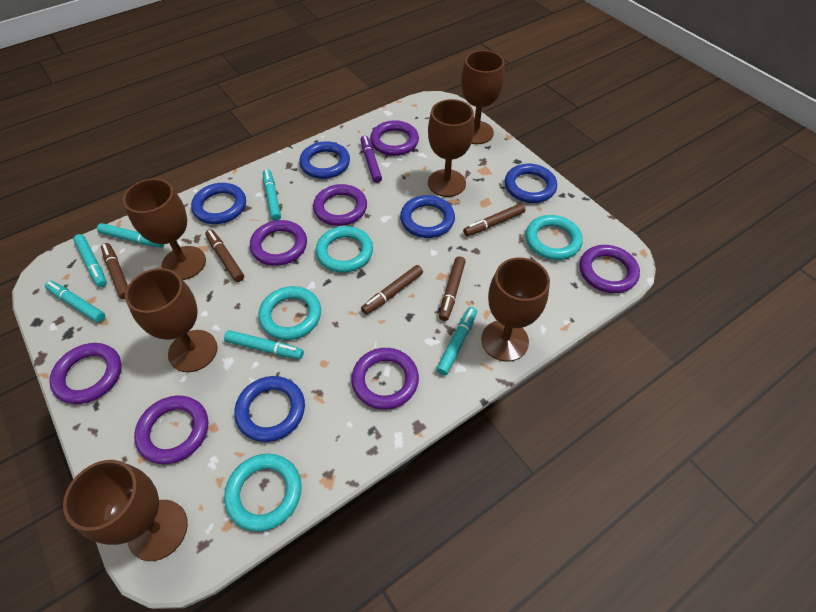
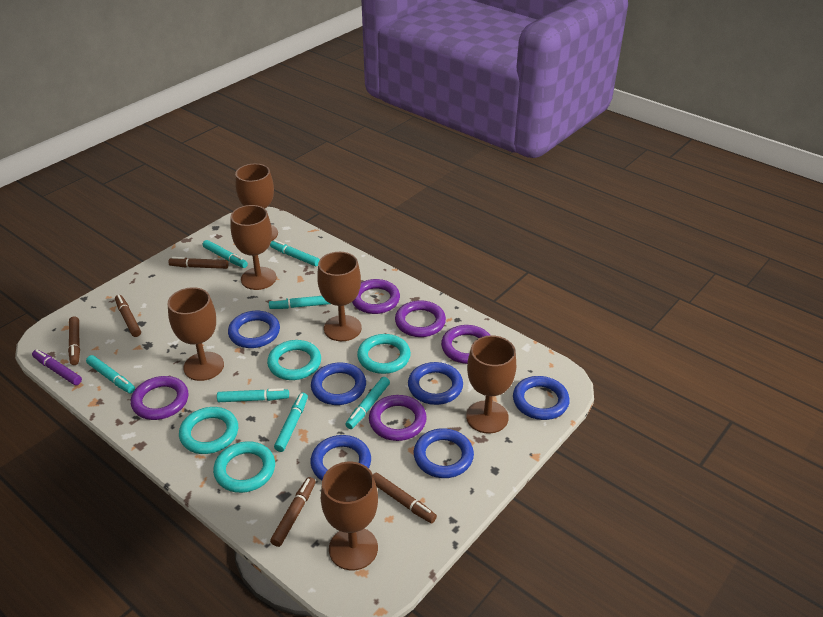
blue ring: [191,183,246,224] [234,376,305,442] [299,141,350,179] [400,195,455,238] [505,164,557,203] = 5 -> [228,311,280,348] [310,435,371,481] [311,362,366,405] [408,362,463,405] [414,428,474,478] [513,376,570,420] = 6
purple ring: [49,343,121,404] [134,395,208,464] [250,220,307,266] [313,184,367,226] [351,348,419,410] [370,120,419,156] [579,245,640,293] = 7 -> [131,376,188,420] [352,279,400,314] [369,395,427,441] [395,300,446,337] [441,325,490,364] = 5
turquoise marker: [45,281,105,322] [73,234,107,287] [97,223,164,248] [224,330,304,359] [263,169,281,221] [436,307,477,375] = 6 -> [86,355,135,393] [203,240,248,268] [217,388,289,402] [269,296,330,309] [270,240,320,266] [274,392,308,452] [345,377,390,429] = 7

